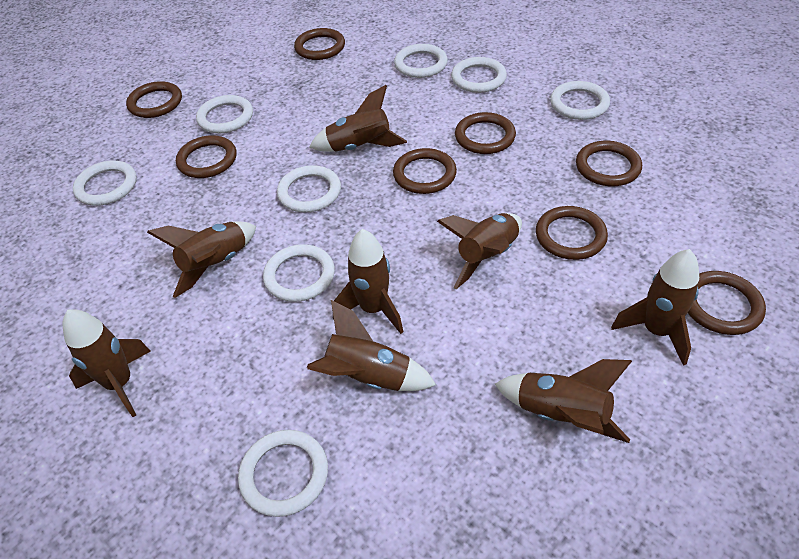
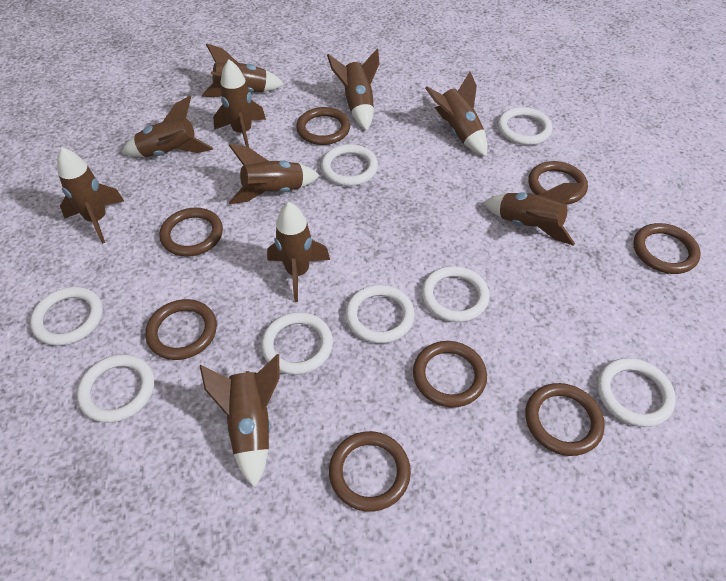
brown rocket: [63,309,151,417] [147,222,256,298] [307,300,436,391] [309,85,407,152] [333,229,403,334] [437,213,522,289] [495,359,632,443] [611,249,699,366] = 8 -> [57,147,124,244] [122,96,213,157] [200,354,279,488] [202,43,284,97] [213,59,266,147] [229,144,320,204] [267,202,330,302] [327,49,379,131] [425,72,488,156] [483,183,584,245] = 10

